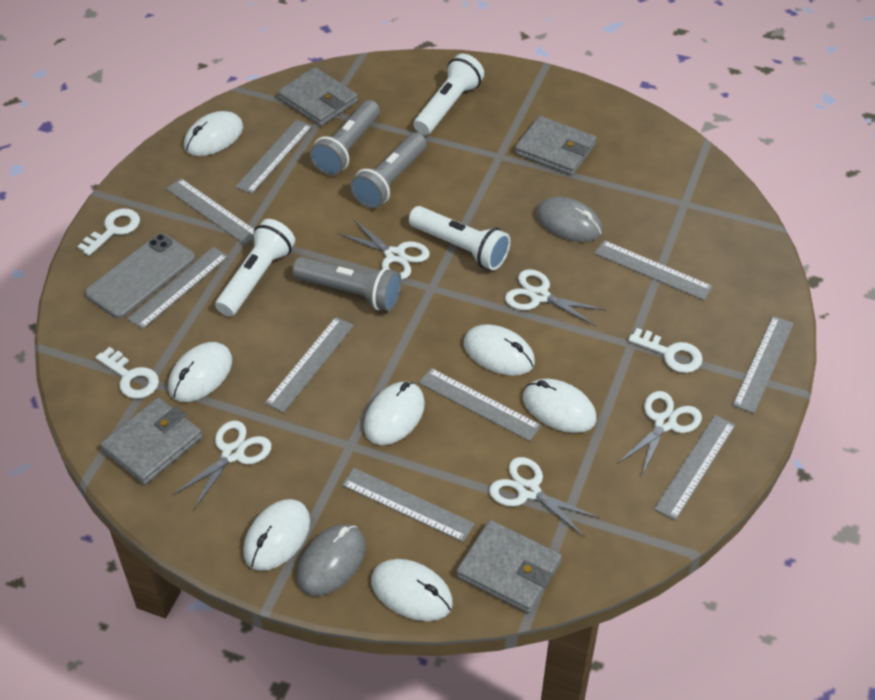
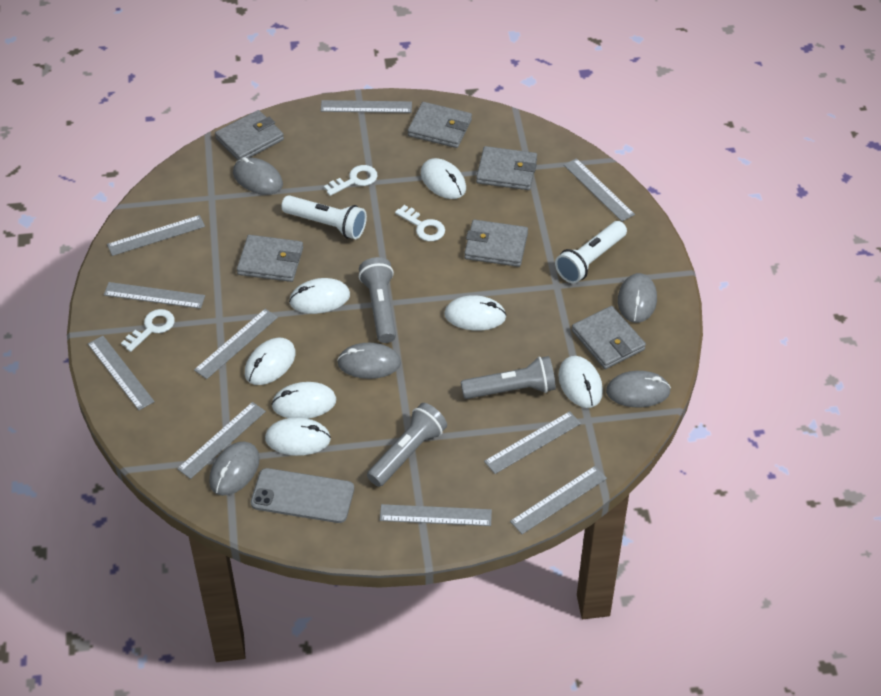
grey mouse: [297,524,366,596] [536,197,602,242] = 2 -> [209,442,260,496] [233,157,283,195] [337,343,401,379] [606,371,671,408] [618,273,657,323] = 5
grey ruler: [127,247,229,329] [166,178,254,245] [235,120,313,194] [265,317,354,413] [342,468,475,542] [419,368,542,441] [594,240,713,300] [654,415,735,520] [733,316,794,413] = 9 -> [88,336,155,410] [104,282,205,309] [107,215,205,256] [177,402,266,479] [194,309,278,379] [321,100,412,113] [380,504,492,526] [484,411,581,474] [510,466,607,534] [564,158,635,221] = 10
grey wallet: [100,398,202,485] [278,67,358,126] [456,520,562,614] [515,116,596,176] = 4 -> [215,110,284,160] [237,235,303,282] [408,102,472,148] [464,220,528,267] [476,146,537,190] [572,306,646,369] = 6
white flashlight: [215,219,295,317] [409,206,511,270] [414,54,484,135] = 3 -> [281,195,367,239] [555,221,627,284] = 2
white scissors: [172,421,271,510] [337,219,430,280] [489,457,599,537] [505,269,606,326] [617,391,702,478] = 5 -> none = 0

